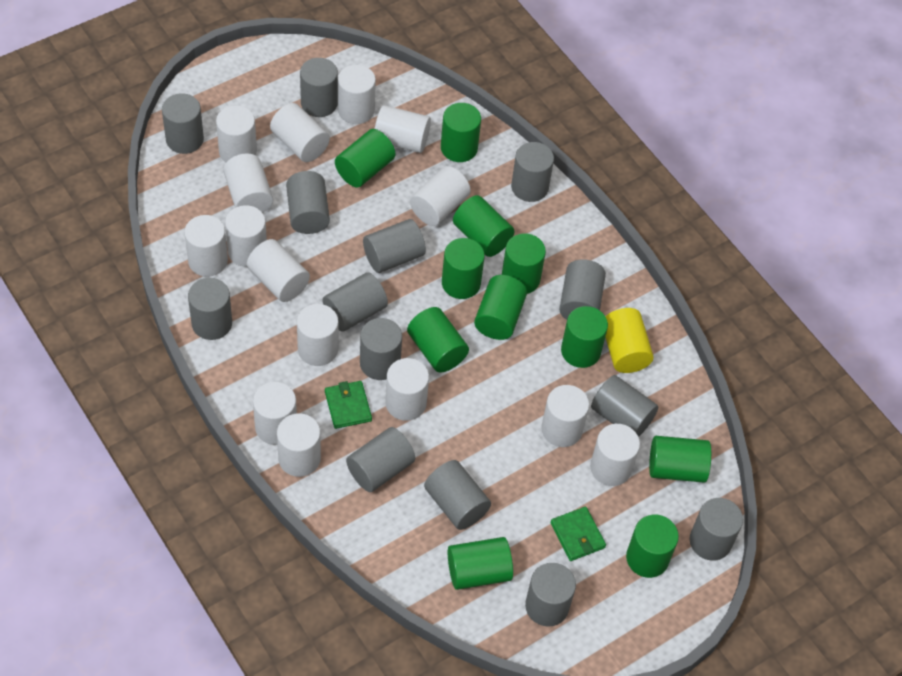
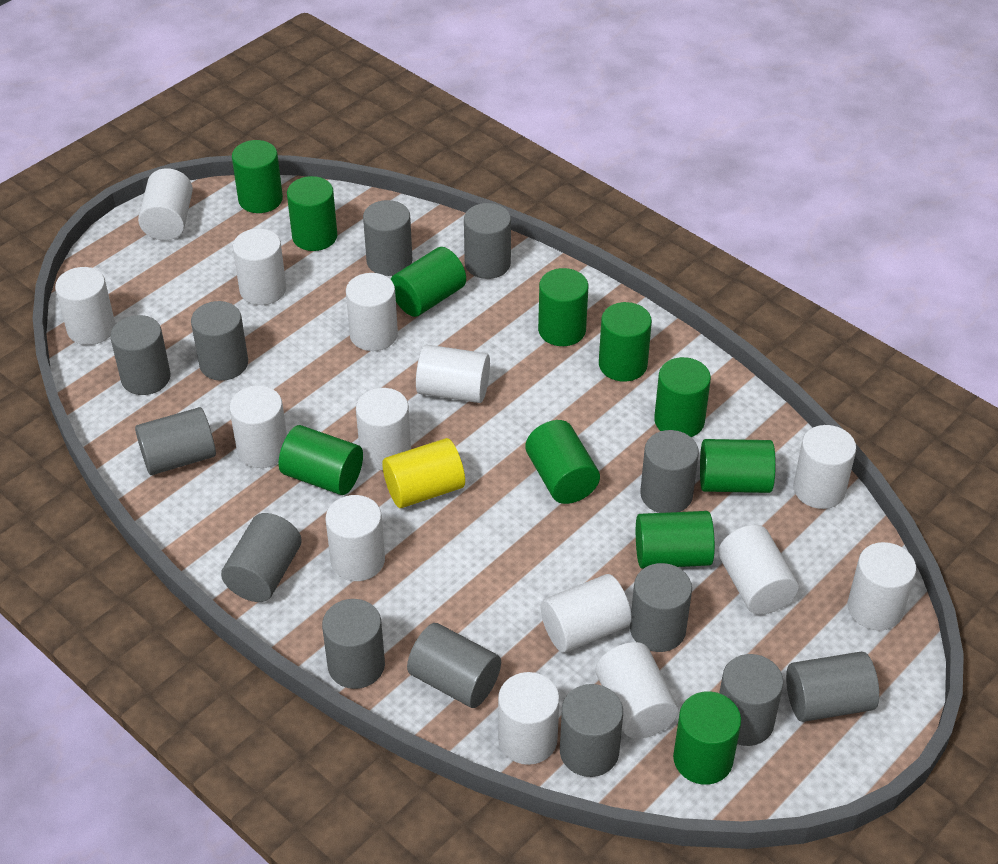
green wallet: [325,381,372,429] [550,507,606,561] = 2 -> none = 0
grey cylinder: [162,93,204,154] [188,278,232,340] [286,171,330,234] [300,58,338,117] [323,272,388,332] [346,427,415,492] [360,318,402,380] [363,219,426,273] [424,460,491,530] [511,142,554,202] [525,563,576,627] [559,259,606,320] [591,375,659,437] [689,498,743,561] = 14 -> [110,315,171,395] [135,407,216,475] [191,301,248,381] [221,513,302,602] [322,599,385,689] [363,200,413,276] [407,623,501,708] [464,203,511,279] [560,684,623,777] [630,563,692,652] [640,430,699,513] [719,654,784,746] [786,652,879,722] = 13
white cylinder: [184,215,228,277] [216,105,257,162] [223,153,273,213] [225,205,267,267] [247,239,310,302] [253,382,297,445] [270,103,330,162] [277,413,321,477] [297,304,338,366] [338,65,376,124] [375,105,431,153] [385,358,429,421] [410,166,471,226] [541,385,589,447] [590,424,640,486] = 15 -> [55,267,115,345] [138,168,193,240] [229,386,287,468] [233,228,286,305] [325,495,385,581] [346,273,398,351] [356,388,411,470] [416,344,490,403] [498,672,560,765] [541,574,632,653] [595,642,679,739] [718,525,799,615] [793,425,856,509] [848,542,916,630] = 14

